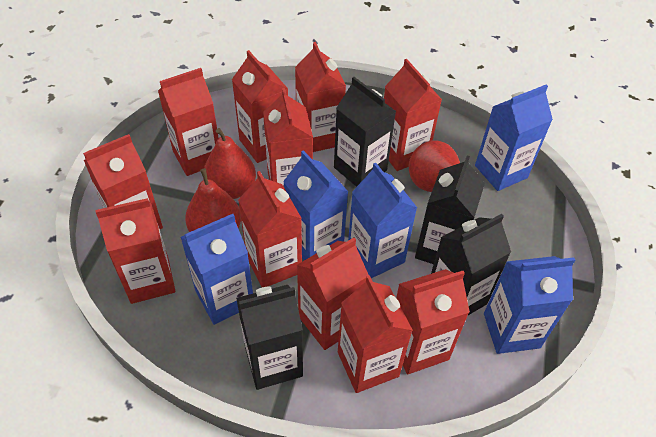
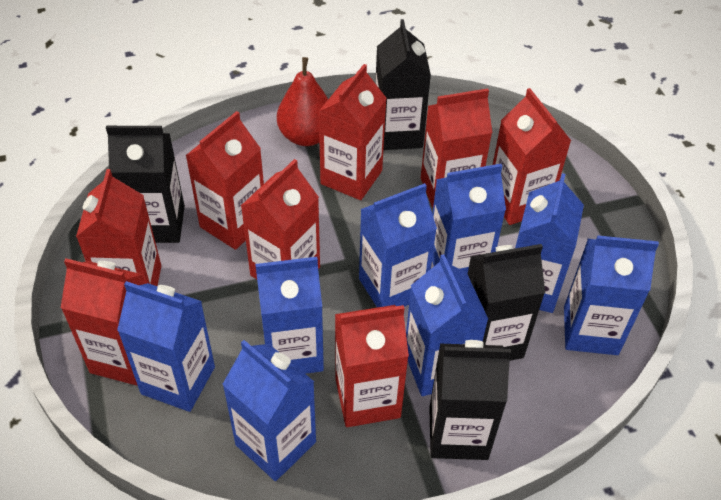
blue carton: [181,214,253,325] [283,150,348,260] [348,163,417,278] [475,84,553,191] [484,256,575,354] = 5 -> [117,281,215,412] [222,340,316,481] [255,257,324,374] [359,183,437,308] [406,254,488,396] [432,164,506,274] [515,173,584,313] [564,236,659,355] = 8
red carton: [83,134,163,229] [95,198,175,304] [158,68,219,176] [232,50,288,163] [238,171,302,287] [263,88,313,186] [295,42,346,152] [297,238,369,350] [338,275,413,393] [384,59,442,171] [396,269,470,374] = 11 -> [61,258,145,386] [76,169,161,286] [185,111,264,250] [241,159,320,279] [319,64,387,200] [335,305,409,427] [421,88,492,208] [493,88,571,225] = 8
red pear: [185,168,241,232] [203,128,256,199] [409,140,460,192] = 3 -> [277,57,328,146] = 1

